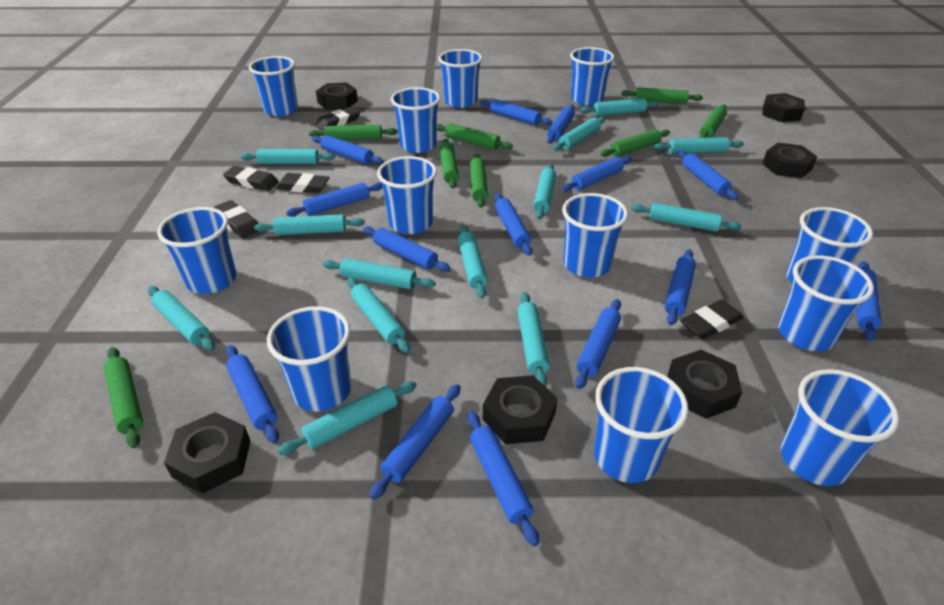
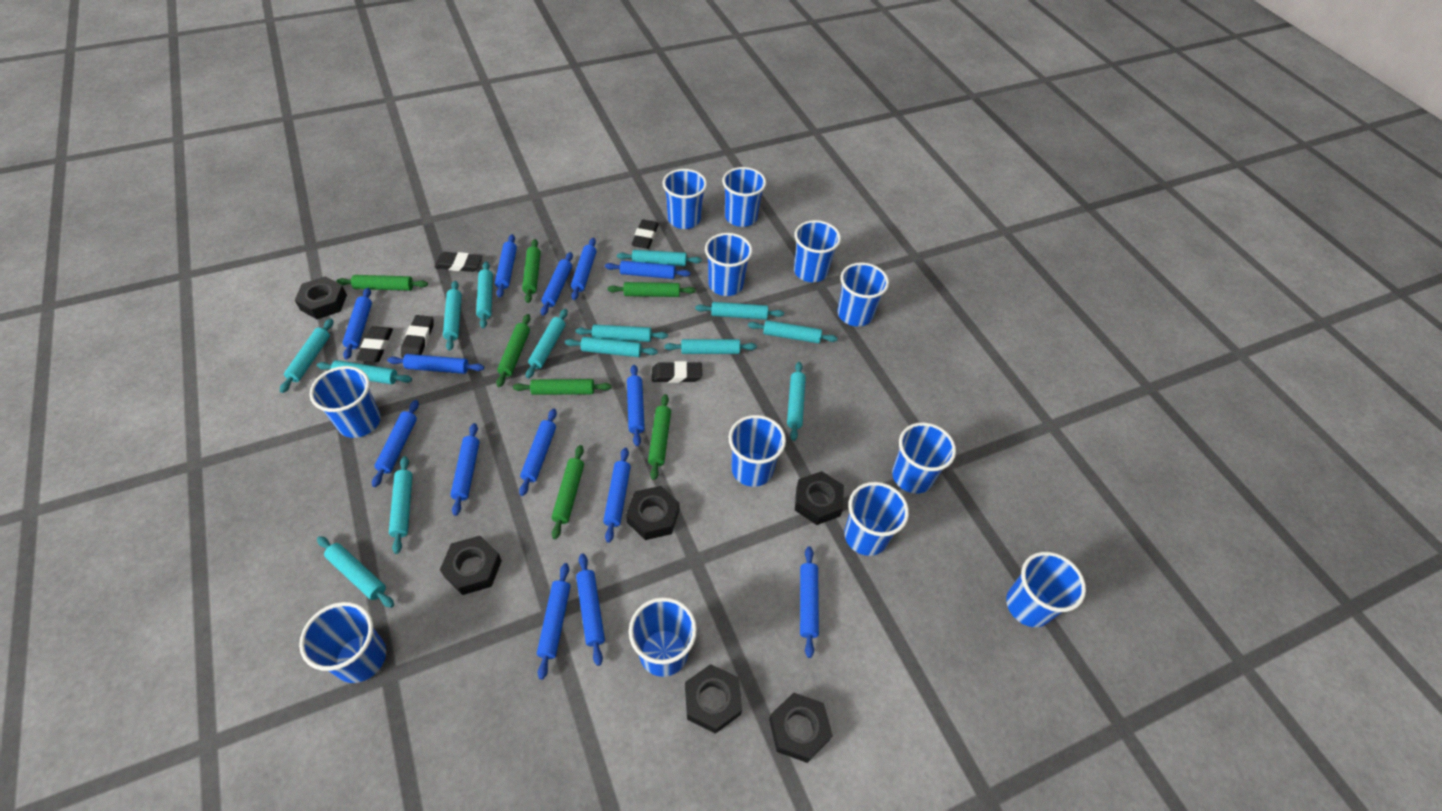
green rolling pin: [103,347,143,448] [309,125,398,140] [437,123,513,150] [439,139,459,188] [470,154,488,208] [600,129,670,157] [621,87,703,104] [700,104,727,138] = 8 -> [336,275,428,291] [496,314,531,387] [513,379,612,395] [522,239,541,303] [552,445,584,539] [608,282,696,297] [648,394,671,480] = 7
turquoise rolling pin: [148,286,215,351] [241,149,335,164] [254,214,365,235] [278,381,417,455] [323,258,435,289] [347,277,410,353] [458,225,488,298] [517,292,550,387] [533,164,556,220] [553,117,605,151] [580,98,659,116] [631,203,742,232] [654,137,744,154] = 13 -> [280,319,333,393] [317,360,412,384] [317,536,394,608] [389,456,413,554] [443,281,462,351] [476,261,493,328] [526,309,568,379] [565,337,658,357] [576,325,668,342] [617,250,702,266] [664,339,757,354] [695,302,784,320] [748,320,838,343] [787,362,806,441] = 14

